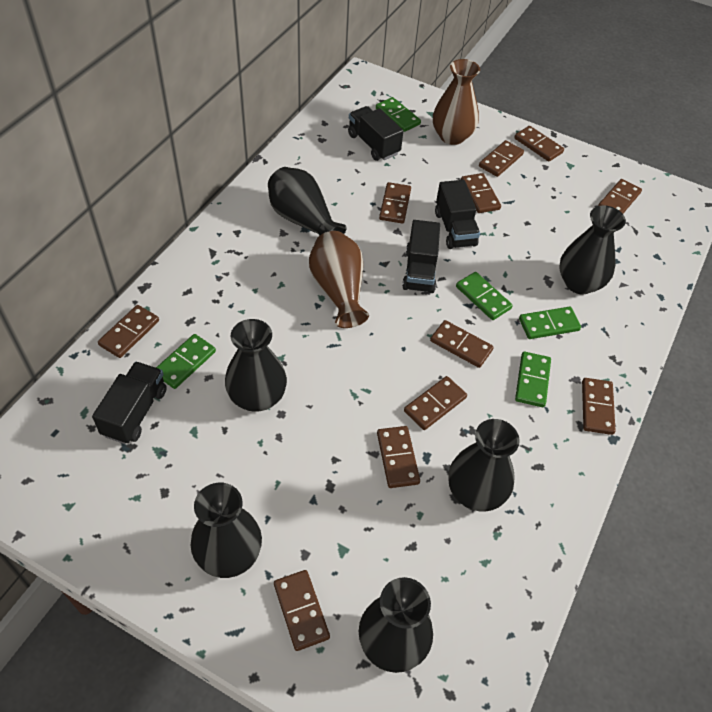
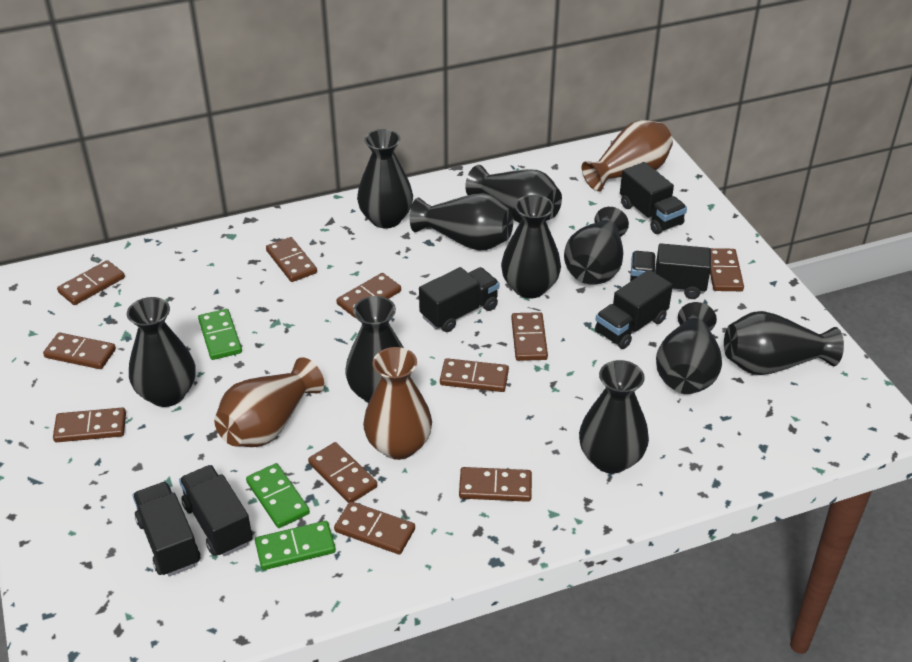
black truck: [92,362,167,444] [348,106,403,161] [402,220,440,293] [435,180,480,249] = 4 -> [133,482,200,577] [179,465,253,556] [419,267,499,332] [595,270,673,349] [620,162,687,234] [630,244,711,299] = 6
black vase: [191,483,262,578] [225,319,287,412] [268,167,347,236] [359,577,433,673] [448,419,520,511] [559,205,626,294] = 6 -> [127,297,196,407] [345,296,411,403] [357,129,413,228] [410,193,513,250] [465,165,562,223] [501,195,561,299] [564,207,629,285] [579,360,649,474] [656,302,722,394] [724,311,844,375] = 10
brown vase: [309,231,369,328] [433,59,480,145] = 2 -> [214,357,324,447] [363,347,432,460] [582,120,673,192] = 3
green domino: [156,334,216,389] [376,97,421,132] [456,272,513,320] [515,352,551,407] [519,307,581,339] = 5 -> [198,309,242,360] [246,463,310,528] [255,521,336,570] = 3

